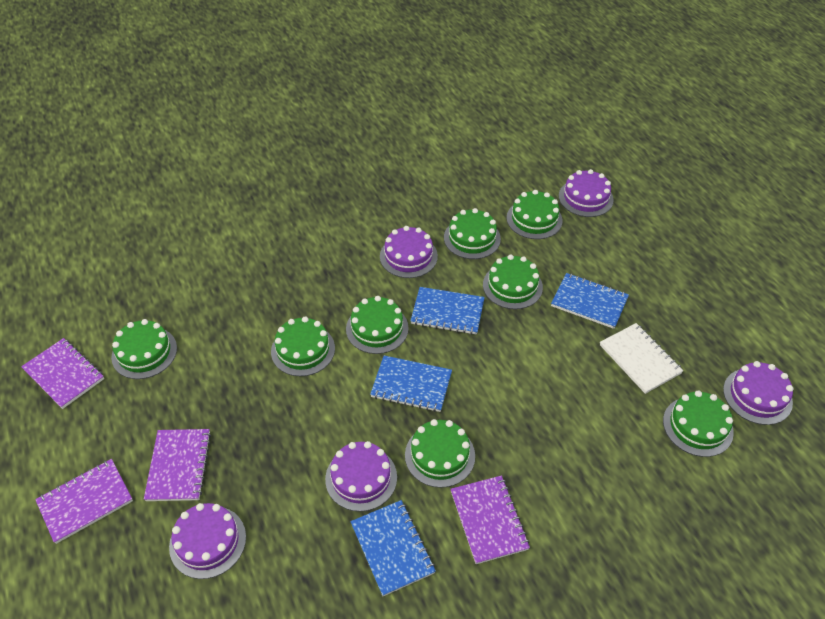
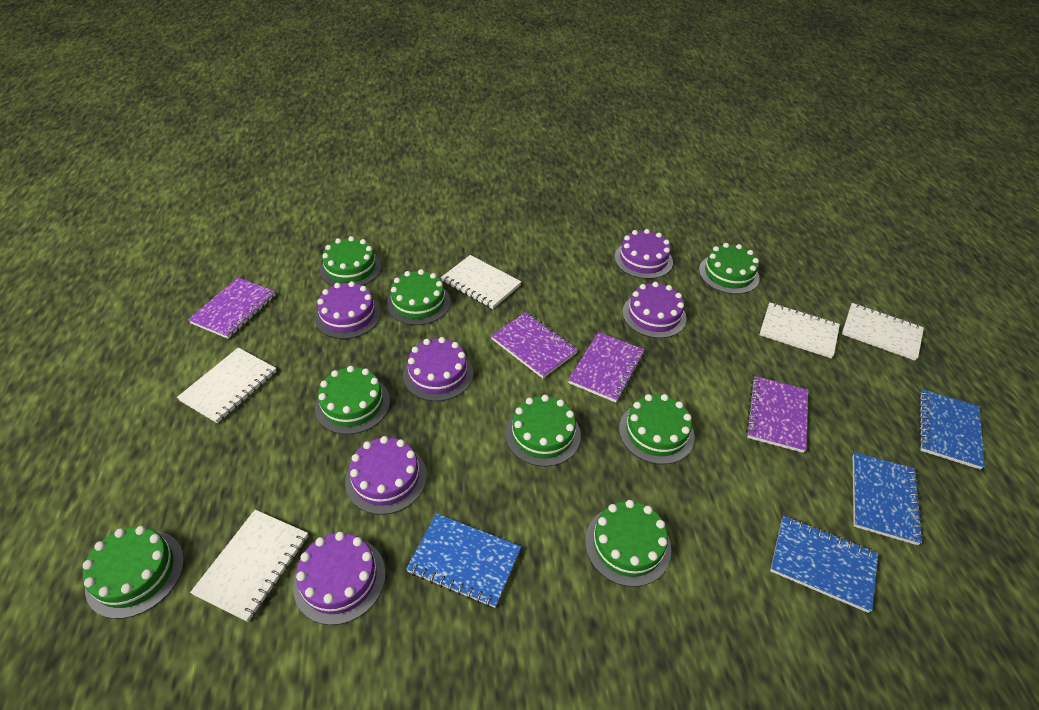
purple cake: [169,503,246,579] [325,441,397,512] [380,226,438,278] [559,169,614,217] [723,361,794,425] = 5 -> [293,532,386,625] [315,281,381,339] [345,436,427,515] [403,337,473,401] [614,229,673,279] [622,282,687,338] = 6
white notebook: [600,323,683,394] = 1 -> [177,348,277,423] [190,510,308,622] [441,255,521,309] [759,302,840,358] [842,303,924,361] = 5

